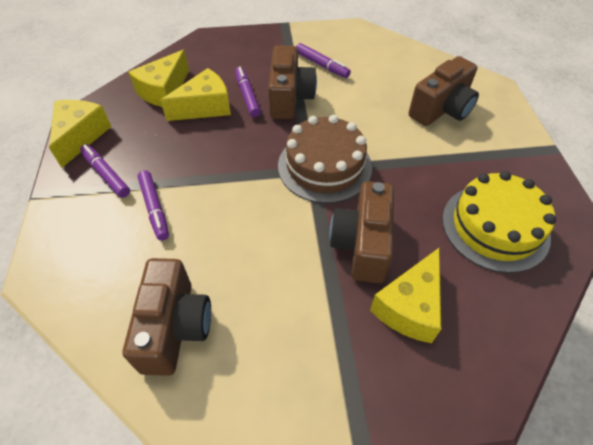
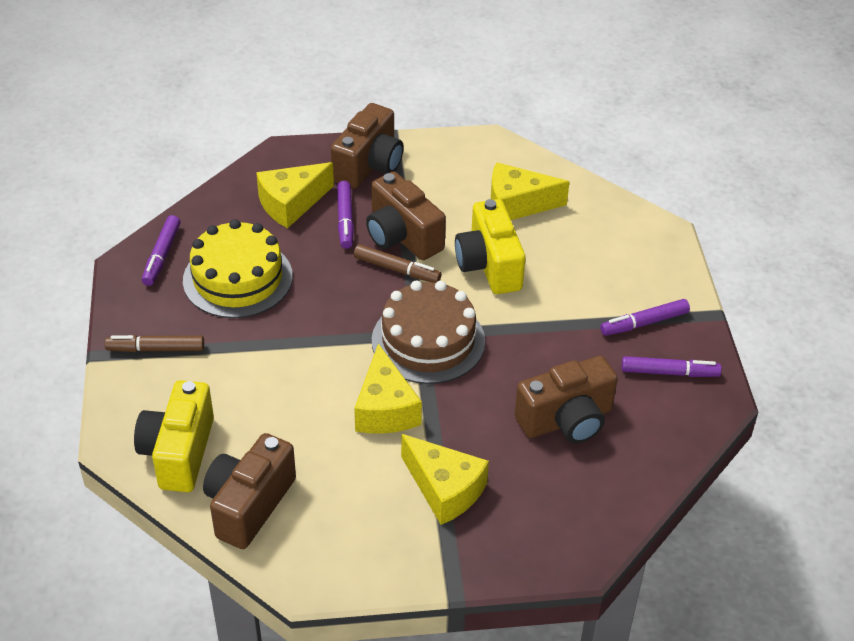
brown marker: none = 0 -> [105,335,204,352] [354,244,441,283] = 2
yellow camera: none = 0 -> [134,380,214,492] [455,199,526,294] = 2

